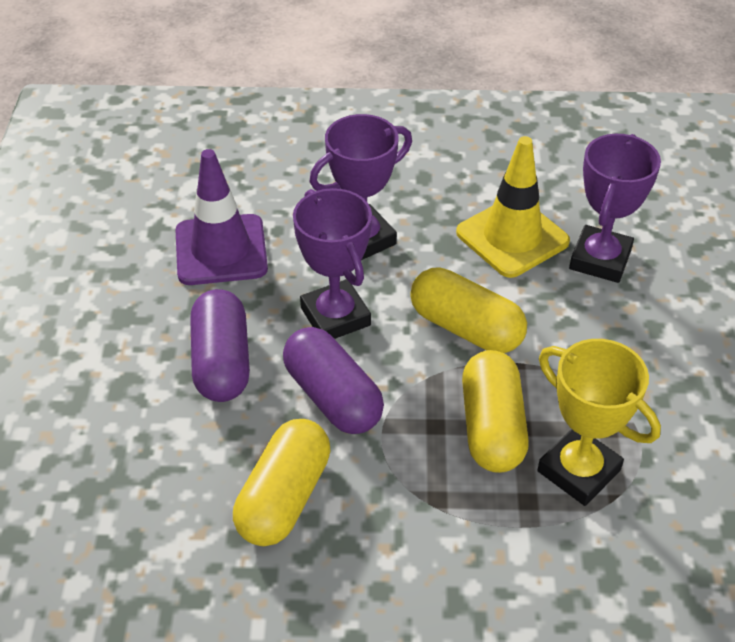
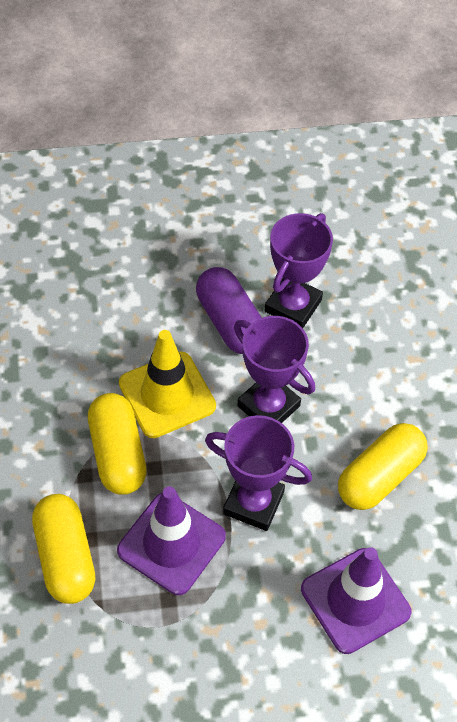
purple capsule: [190,289,250,402] [283,327,384,434] = 2 -> [196,267,262,354] = 1
purple traffic cone: [175,149,268,285] = 1 -> [117,487,226,595] [301,547,411,654] = 2
yellow trophy: [538,339,661,506] = 1 -> none = 0

